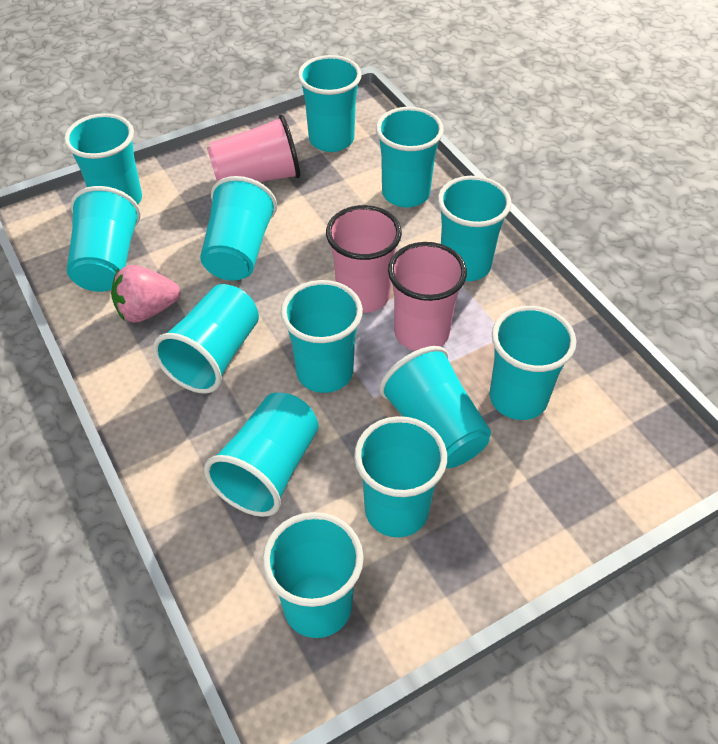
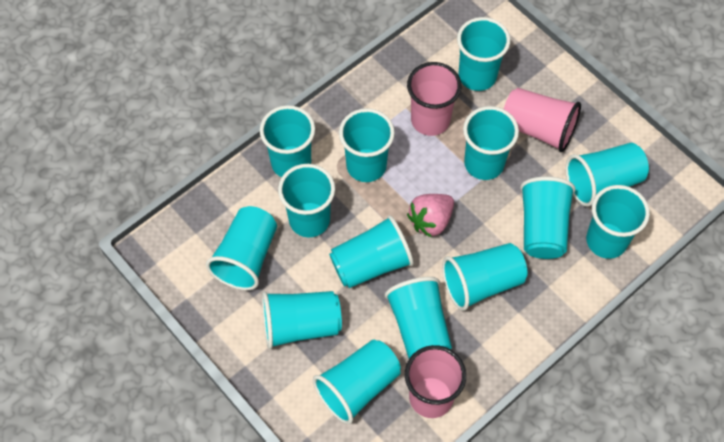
turquoise cup: [64,113,142,204] [67,186,141,292] [153,284,259,394] [200,176,277,281] [204,392,318,517] [262,512,364,638] [281,280,363,393] [298,55,362,152] [354,416,447,537] [376,107,444,208] [379,346,491,468] [438,176,511,281] [489,306,576,420] = 13 -> [206,206,277,290] [260,105,315,177] [262,291,342,349] [278,164,335,237] [313,340,401,424] [329,215,414,288] [339,108,395,182] [385,277,452,358] [442,243,527,311] [457,17,510,91] [463,106,519,180] [520,177,576,259] [565,143,649,207] [586,185,650,259] = 14

